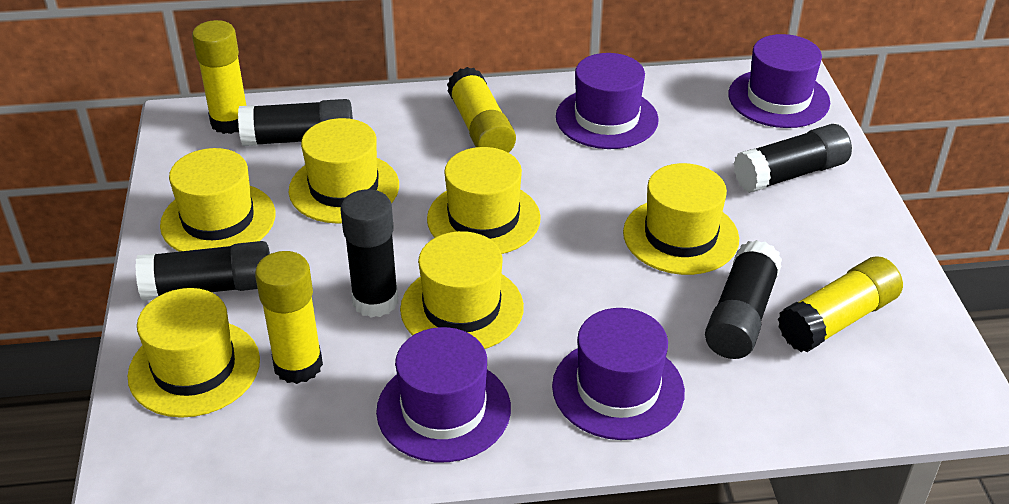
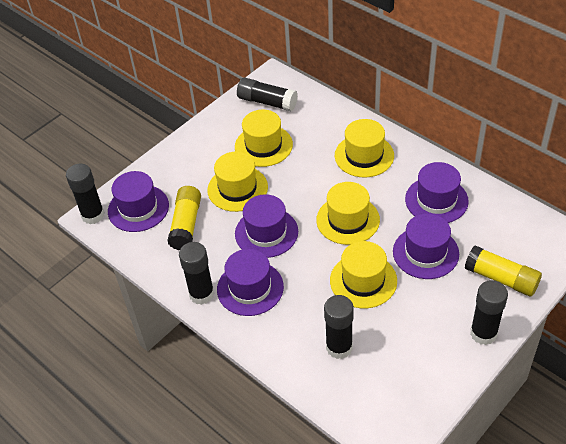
purple hat: [376,327,511,462] [552,308,685,440] [556,53,659,149] [728,34,830,128] = 4 -> [108,171,169,232] [217,249,284,316] [235,194,298,258] [393,214,459,279] [405,162,469,223] = 5
yellow glue stick: [192,20,246,134] [255,251,323,384] [447,67,516,153] [778,256,903,352] = 4 -> [167,186,201,250] [465,245,542,297] = 2
yellow hat: [128,288,260,418] [160,148,276,252] [289,118,399,224] [400,231,524,349] [427,147,541,254] [623,163,739,275] = 6 -> [207,151,268,212] [235,110,293,167] [316,182,380,245] [330,241,397,308] [335,119,394,177] = 5

